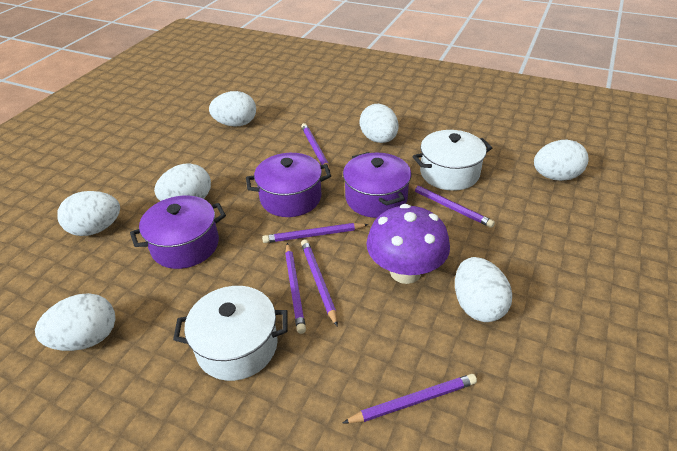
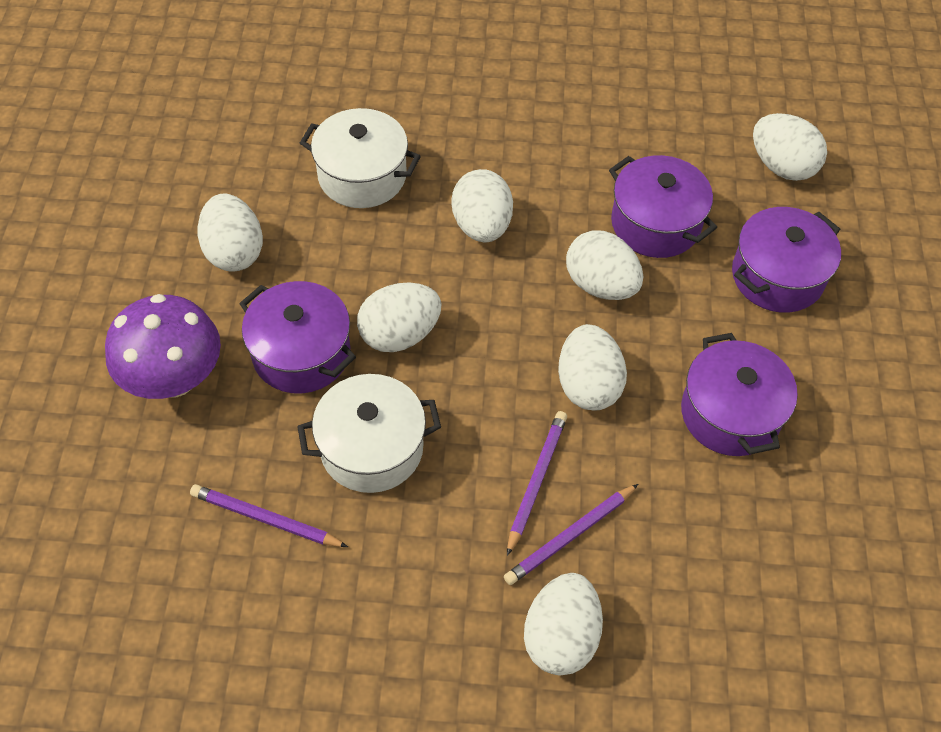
purple pencil: [262,223,369,243] [285,243,306,334] [301,123,330,171] [301,239,338,327] [343,374,477,423] [409,183,495,228] = 6 -> [190,484,348,547] [504,484,638,585] [507,411,567,556] = 3
purple pot: [130,196,226,269] [246,153,331,217] [343,152,411,218] = 3 -> [239,281,356,394] [609,155,717,258] [681,333,798,456] [732,207,841,313] = 4

